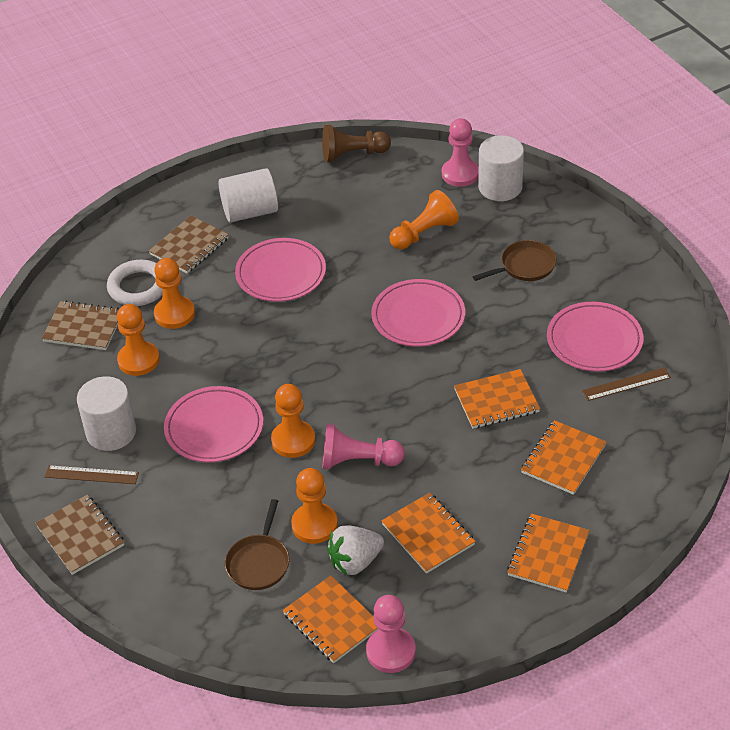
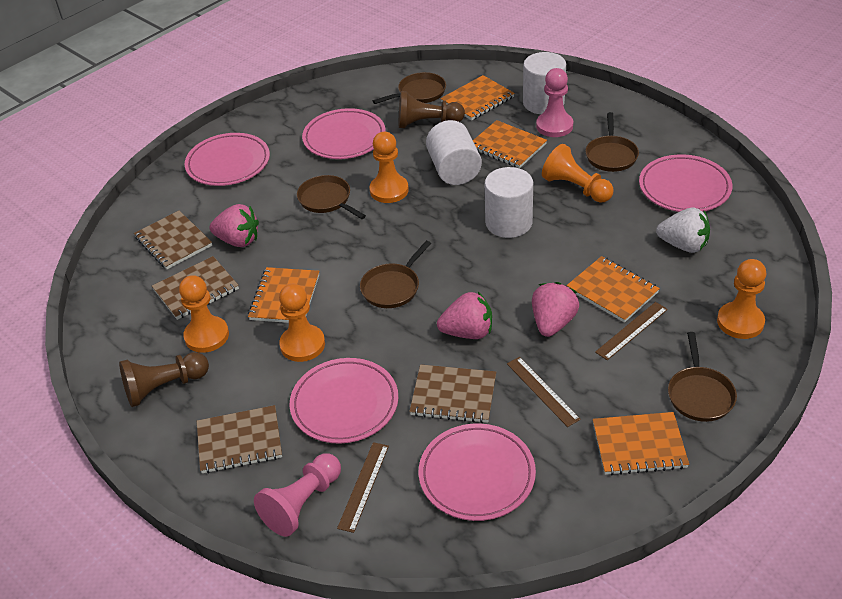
brown notebook: [35,494,124,575] [42,301,119,350] [149,216,229,274] = 3 -> [134,210,212,269] [152,256,239,320] [197,405,282,474] [409,364,496,423] = 4
brown pan: [225,499,290,590] [473,240,557,281] = 2 -> [297,175,366,219] [360,241,431,308] [373,72,446,104] [585,112,639,172] [668,332,737,422] = 5
brown pawn: [322,125,391,162] = 1 -> [119,352,209,407] [399,91,465,128] = 2
brown ruler: [45,465,139,484] [582,367,671,401] = 2 -> [337,442,389,533] [507,357,581,427] [595,302,668,360] = 3
pink pawn: [322,424,405,469] [366,595,416,673] [442,119,479,187] = 3 -> [254,453,341,537] [536,68,573,137] = 2
pink plate: [164,386,263,462] [235,238,326,302] [371,279,465,347] [547,302,644,372] = 4 -> [185,133,270,186] [290,358,398,444] [302,108,386,159] [419,423,536,521] [639,154,733,212] = 5
pink strawberry: none = 0 -> [209,204,259,247] [437,292,492,339] [532,282,579,337] = 3
white ring: [107,260,163,306] = 1 -> none = 0

